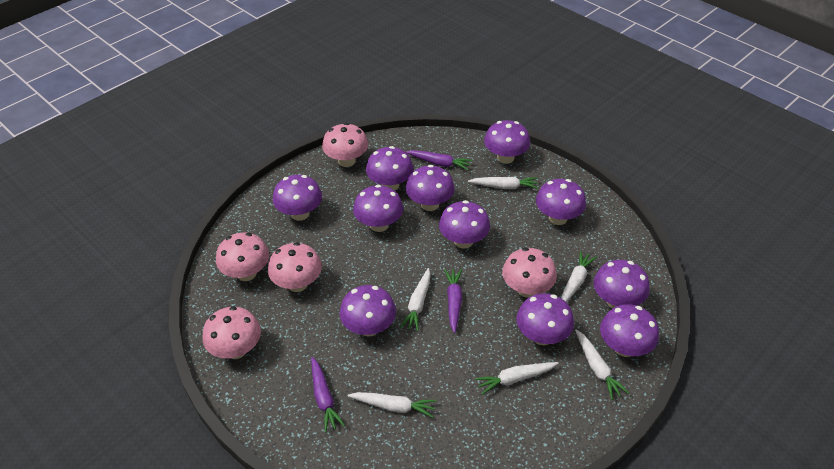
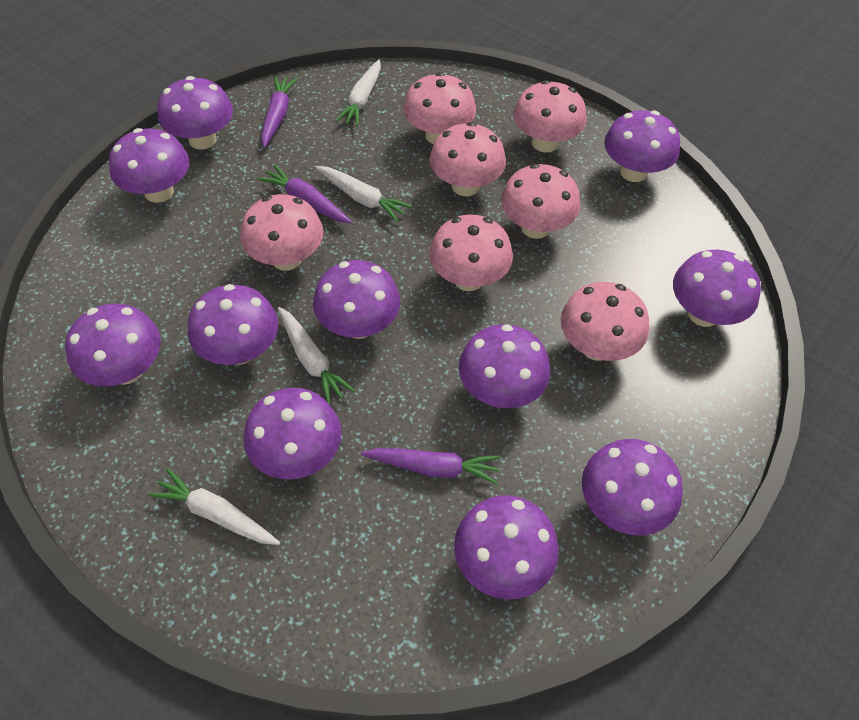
pink mushroom: [203,306,261,359] [216,232,269,281] [268,242,322,292] [322,123,369,167] [502,248,557,298] = 5 -> [240,194,323,271] [403,72,476,144] [429,122,506,196] [430,215,513,291] [501,164,580,239] [513,80,587,152] [561,282,649,361] = 7
white carrot: [348,392,437,418] [400,268,431,331] [468,177,538,189] [475,362,558,395] [561,251,597,303] [575,330,629,400] = 6 -> [148,468,280,545] [278,307,355,405] [315,166,412,222] [335,59,381,127] = 4

